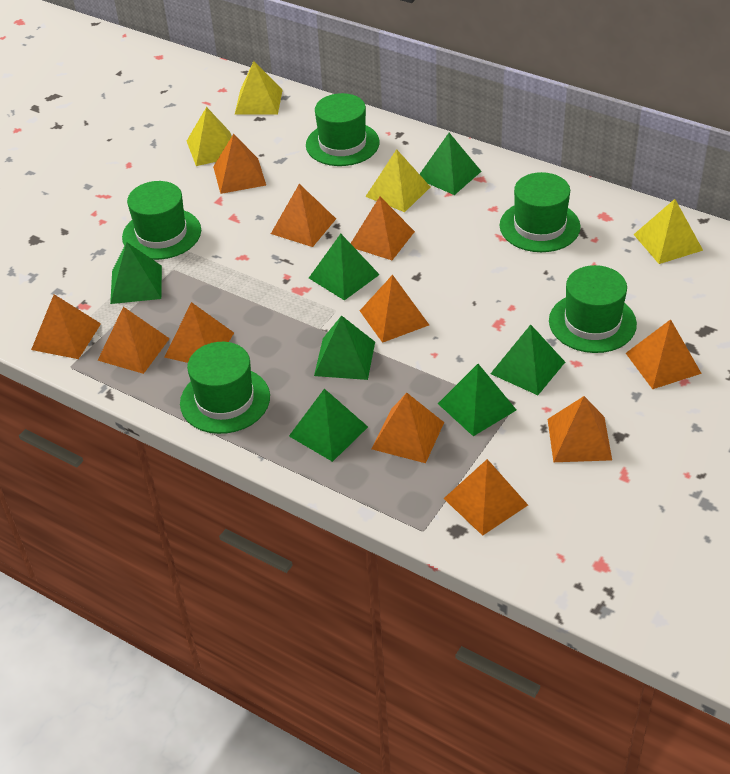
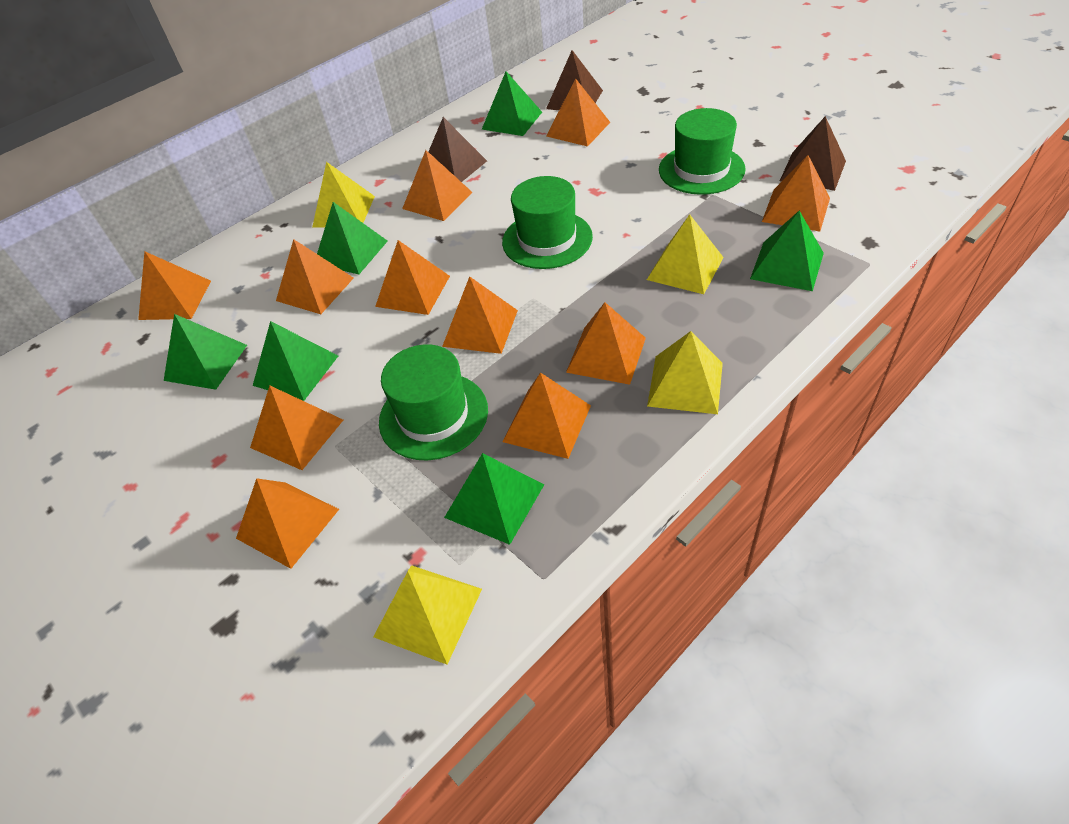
brown pyramid: none = 0 -> [428,117,487,182] [546,50,603,110] [780,116,846,191] = 3
green hat: [122,181,201,260] [180,342,270,434] [306,93,380,166] [500,172,581,252] [549,265,637,353] = 5 -> [379,344,488,460] [502,176,593,269] [659,108,746,195] = 3
green pyramid: [110,242,162,304] [289,389,368,462] [309,234,380,301] [314,315,375,380] [420,133,482,195] [438,364,516,436] [490,325,565,395] = 7 -> [164,314,247,390] [253,321,338,401] [317,202,387,275] [444,453,544,545] [482,72,542,136] [750,211,824,291] = 6

